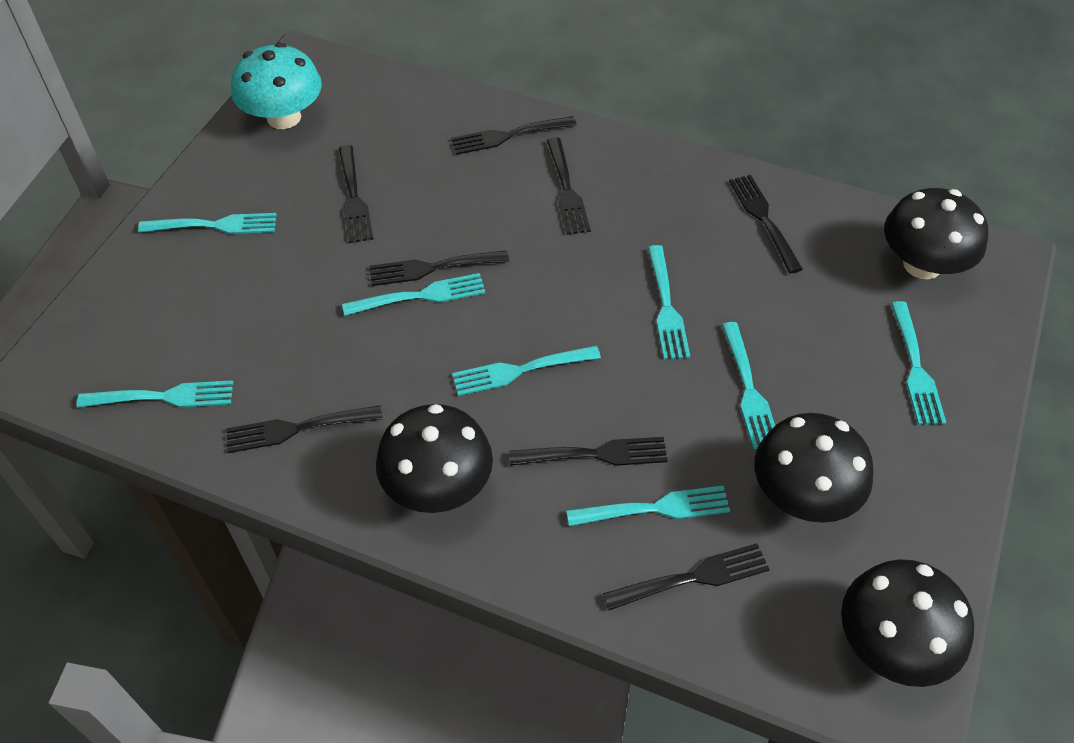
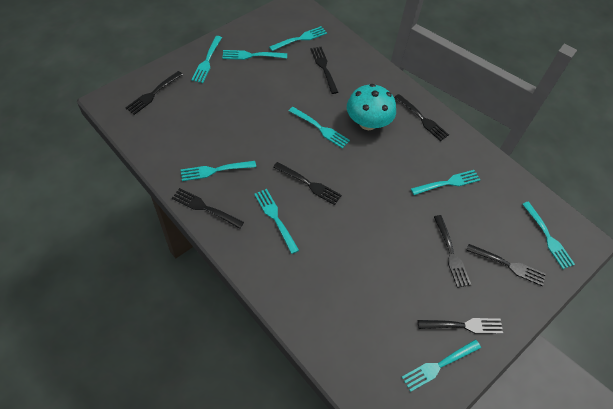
black mushroom: [376,404,493,513] [755,413,874,523] [841,559,974,687] [884,188,988,279] = 4 -> none = 0
turquoise fork: [77,380,233,408] [138,213,277,234] [342,273,485,316] [452,346,601,396] [566,486,730,526] [648,245,690,359] [722,322,775,449] [891,301,947,425] = 8 -> [181,161,256,181] [191,36,222,83] [223,50,287,60] [254,189,299,254] [269,26,327,51] [289,107,350,149] [402,339,481,392] [411,170,480,195] [522,201,575,269] = 9

